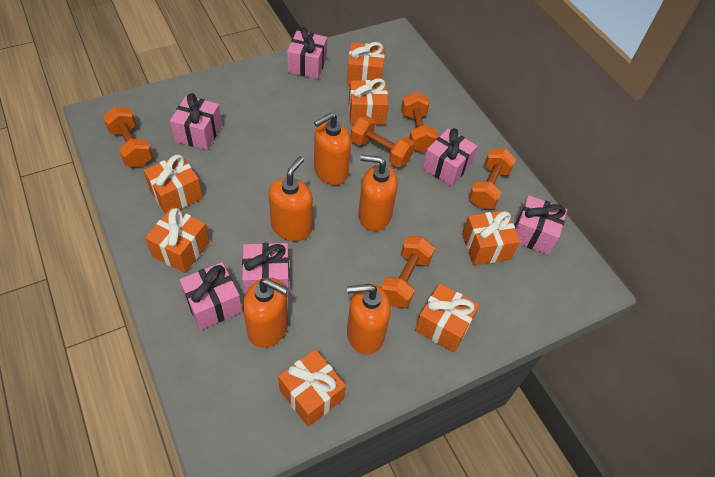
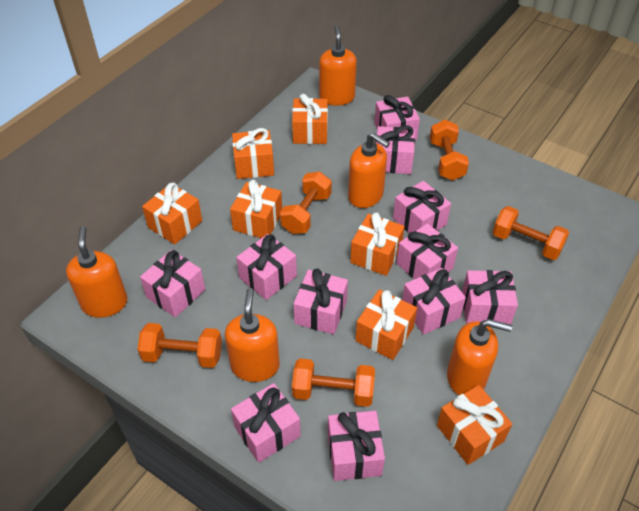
pink gift: [170,93,222,150] [179,262,242,330] [242,243,290,296] [287,27,327,79] [423,128,477,187] [515,195,567,255] = 6 -> [140,250,205,317] [231,383,301,463] [236,234,297,300] [294,268,348,334] [328,411,385,481] [374,95,420,141] [376,125,415,174] [393,181,451,233] [396,223,458,279] [402,268,466,335] [462,270,518,325] = 11

